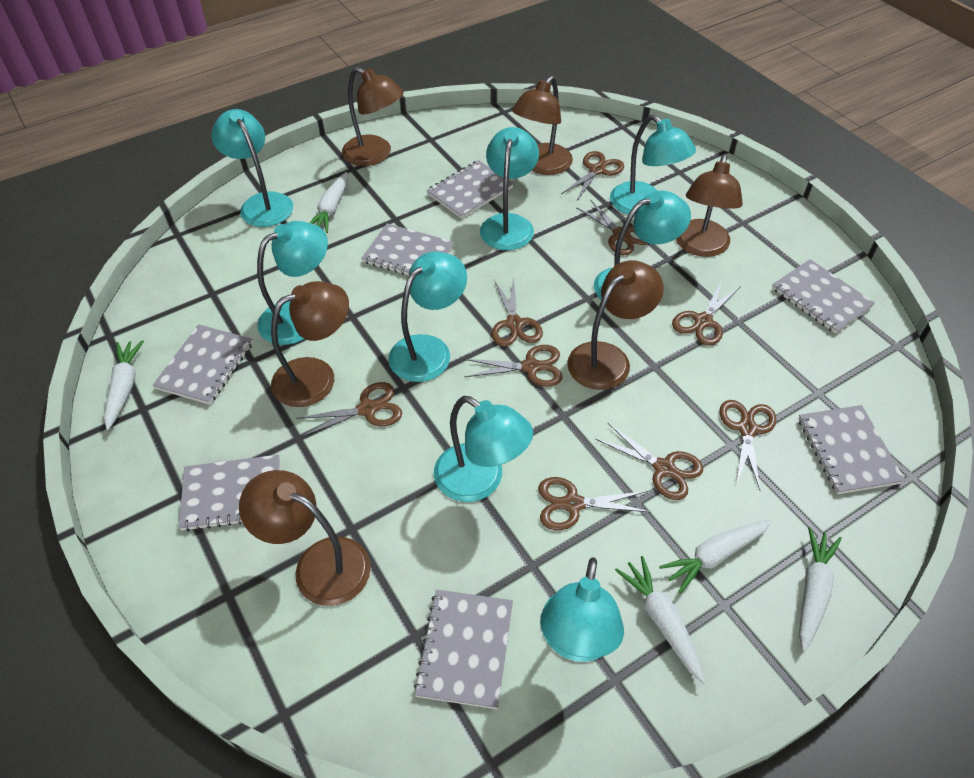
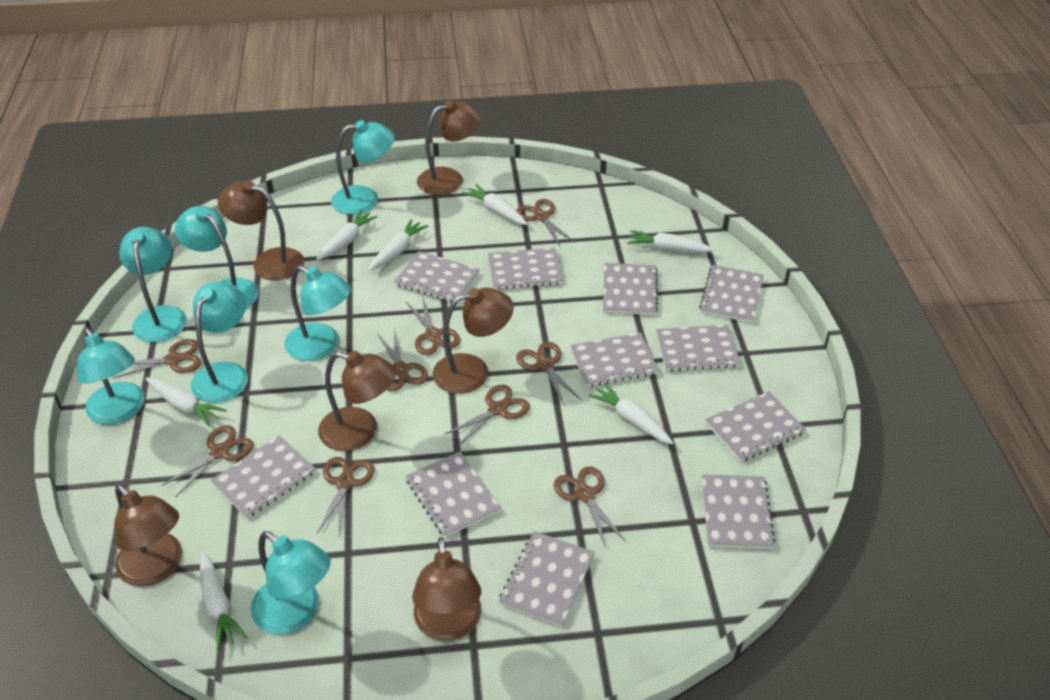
grey notebook: [153,324,253,405] [178,455,280,531] [361,223,454,275] [414,590,513,709] [426,160,514,219] [772,259,875,334] [798,405,906,494] = 7 -> [211,435,316,519] [394,251,480,303] [406,452,501,537] [488,248,563,290] [499,531,595,627] [570,333,659,387] [603,263,658,315] [656,325,741,372] [699,265,764,323] [702,474,776,549] [705,391,806,462] = 11
turquoise lamp: [211,109,293,227] [257,221,328,345] [388,251,467,382] [434,396,533,502] [480,127,539,250] [540,557,624,662] [594,191,691,300] [610,115,696,216] = 8 -> [77,327,145,424] [119,227,187,342] [175,206,259,308] [191,282,248,403] [251,531,331,634] [284,266,351,361] [331,120,395,215] = 7
white carrot: [104,340,144,430] [310,172,348,233] [615,556,706,684] [659,519,772,594] [799,527,842,651] = 5 -> [145,377,227,427] [200,551,247,650] [316,210,378,261] [369,219,428,271] [462,184,527,225] [588,382,673,444] [627,230,715,253] = 7

